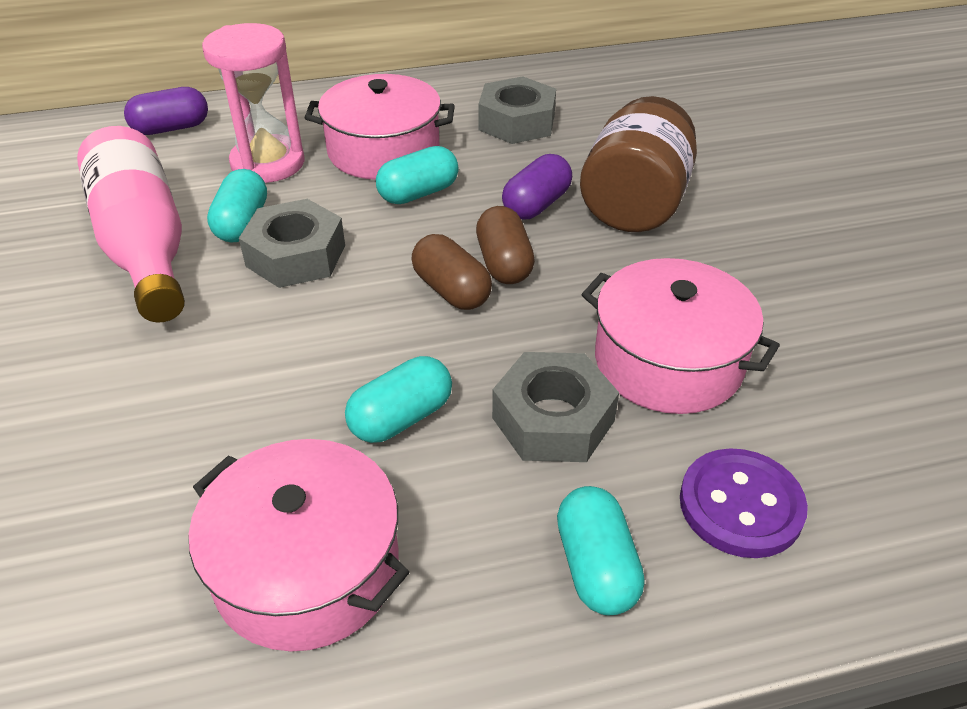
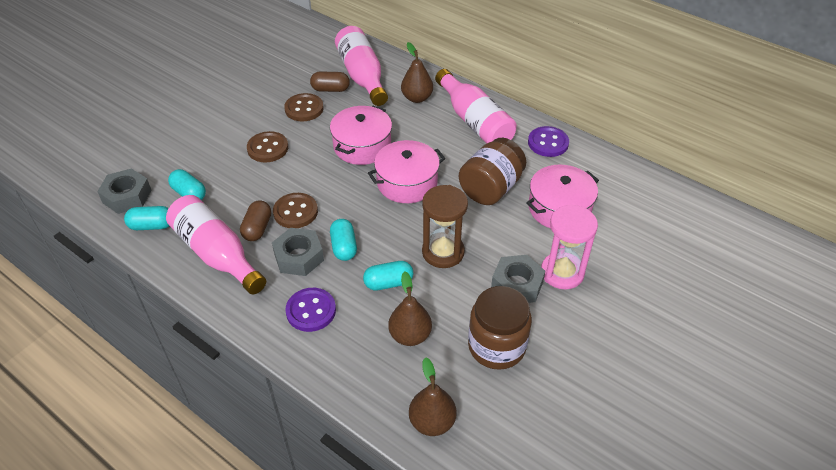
brown button: none = 0 -> [247,131,288,162] [273,193,318,228] [284,93,324,121] = 3
brown hourglass: none = 0 -> [422,185,468,268] = 1
brown jar: [580,96,697,232] = 1 -> [459,138,526,205] [468,286,532,370] = 2
brown pear: none = 0 -> [388,271,432,346] [401,42,433,103] [409,357,457,436] = 3
pink bottle: [77,126,185,322] = 1 -> [166,195,266,294] [335,26,388,106] [435,69,517,144] = 3
purple button: [680,448,808,558] = 1 -> [285,288,336,332] [528,126,569,157] = 2
purple capsule: [124,87,208,135] [502,154,572,220] = 2 -> none = 0

